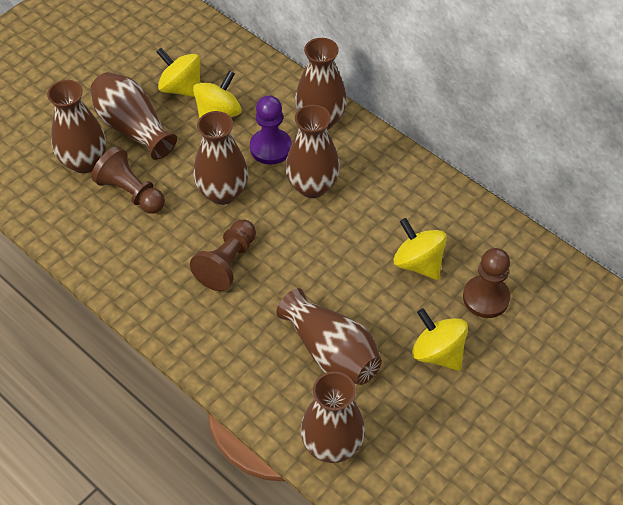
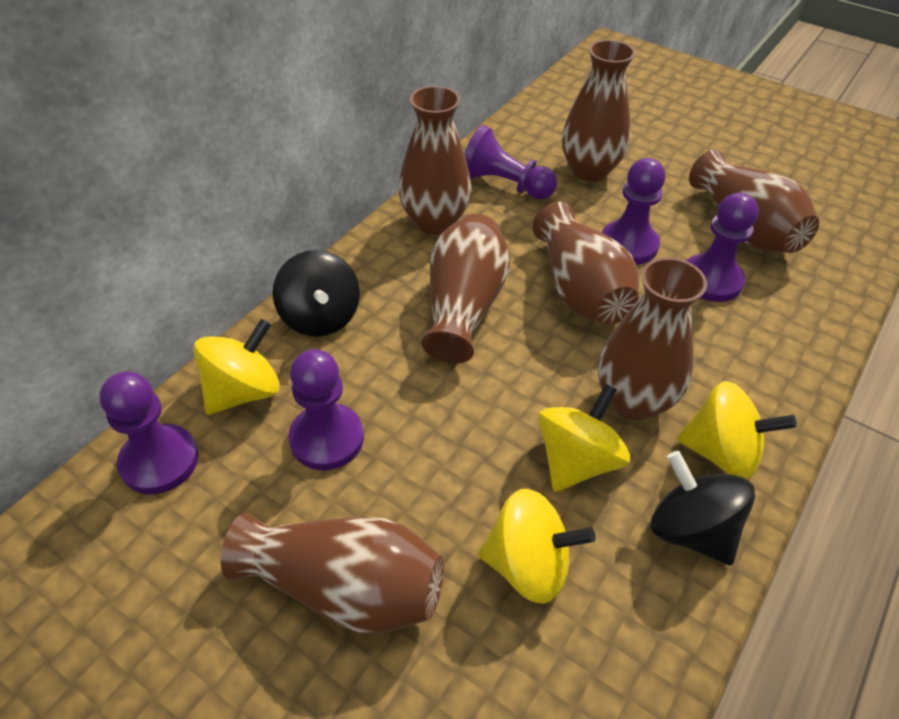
black spinning top: none = 0 -> [273,250,360,337] [651,451,755,565] = 2
brown pawn: [91,146,165,214] [190,220,256,291] [463,248,510,318] = 3 -> none = 0
purple pawn: [250,95,292,165] = 1 -> [99,372,199,494] [288,349,364,470] [464,125,557,199] [602,158,665,265] [687,193,759,302] = 5

